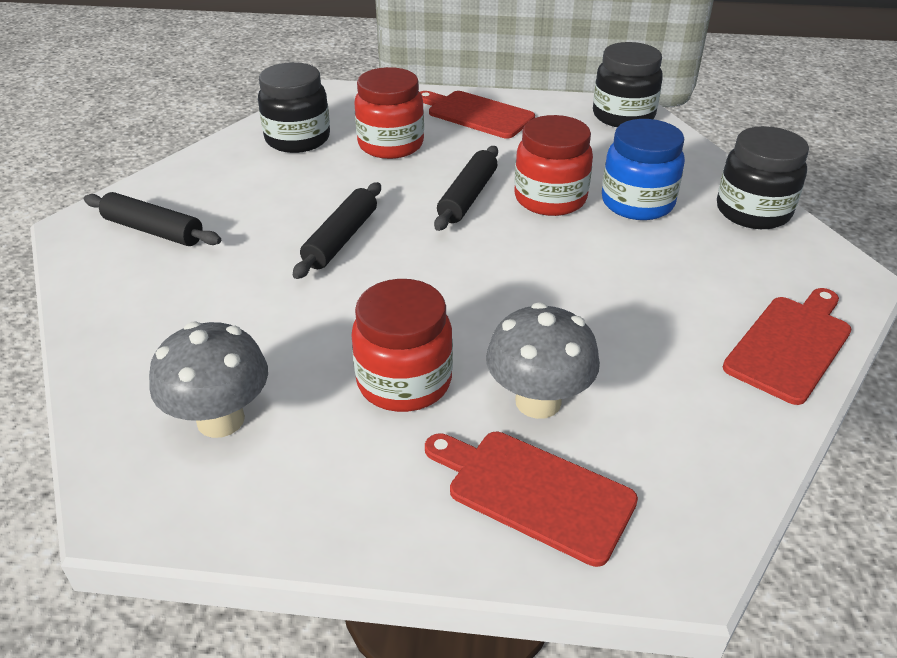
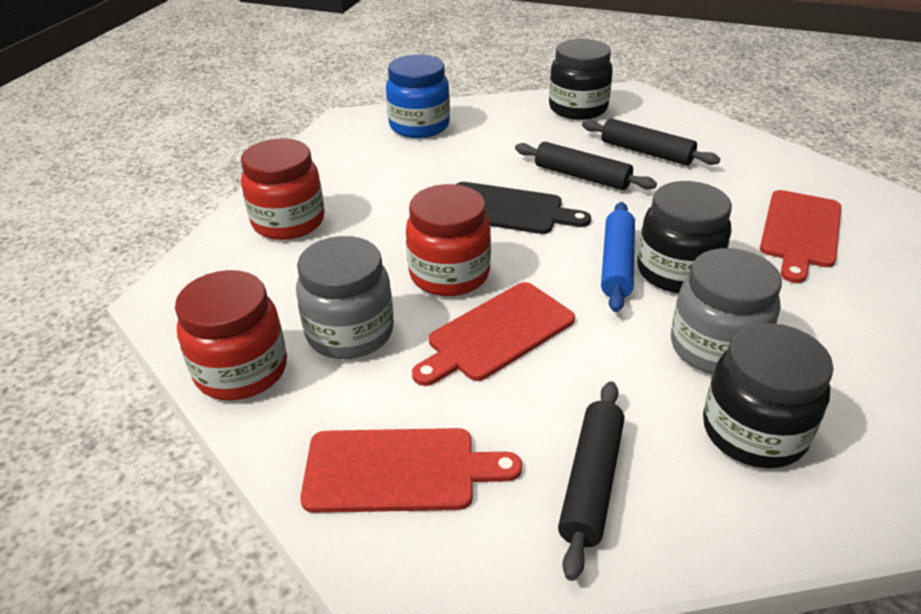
black cutting board: none = 0 -> [456,182,591,234] = 1
blue rolling pin: none = 0 -> [601,202,635,312] = 1
grey jar: none = 0 -> [296,236,394,359] [671,248,782,374] = 2
grey mushroom: [149,321,268,438] [486,302,600,419] = 2 -> none = 0

